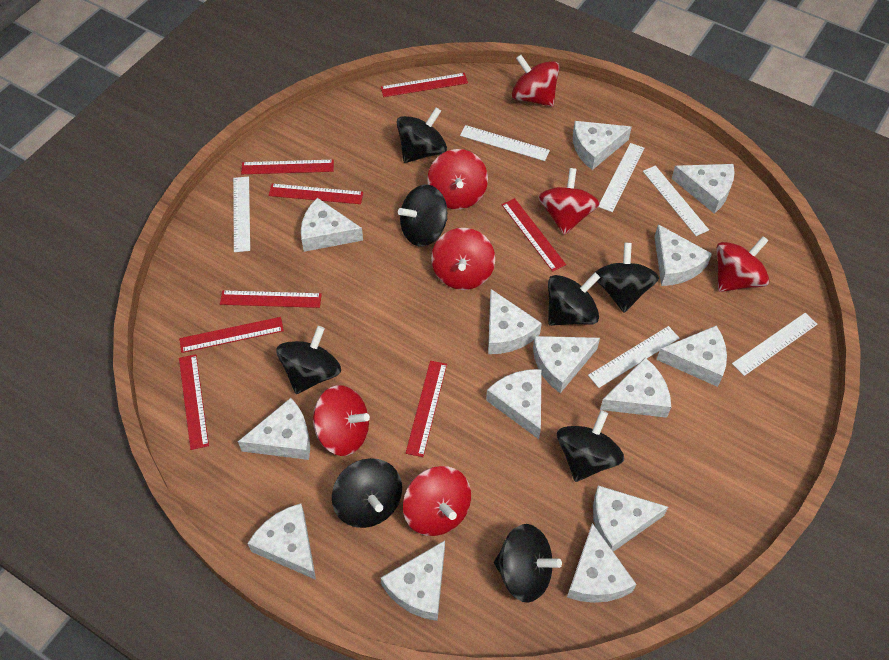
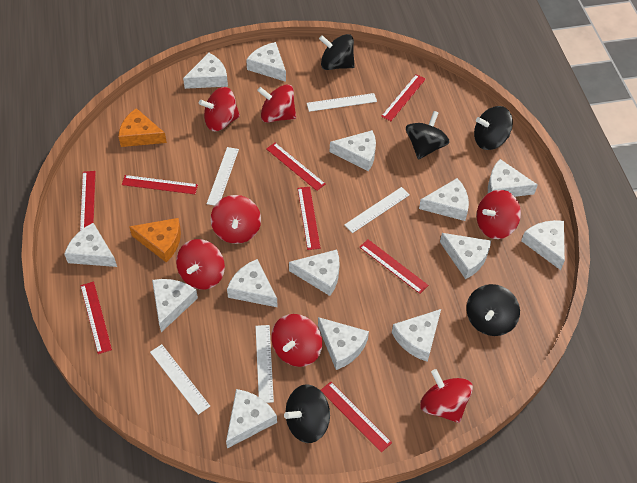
black spinning top: [276,326,341,394] [332,458,402,528] [397,107,447,163] [398,184,447,246] [494,524,562,603] [548,273,600,326] [557,410,624,482] [595,243,659,313] = 8 -> [284,384,330,443] [319,34,355,70] [406,111,450,160] [466,284,520,336] [474,106,513,150] = 5
orange cheese: none = 0 -> [118,108,167,147] [129,218,181,262] = 2
white ruler: [233,176,250,252] [460,125,550,161] [588,326,679,388] [598,143,644,212] [643,166,709,236] [732,313,817,376] = 6 -> [150,344,210,415] [207,147,239,206] [256,325,274,403] [307,93,377,112] [344,187,410,233] = 5

